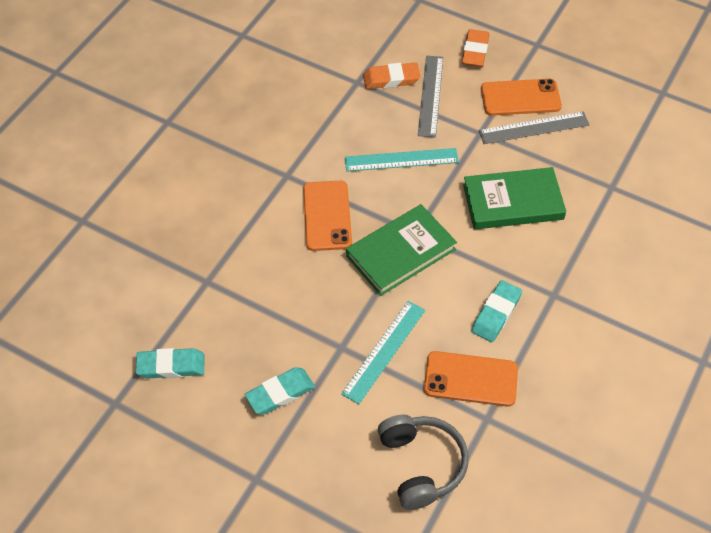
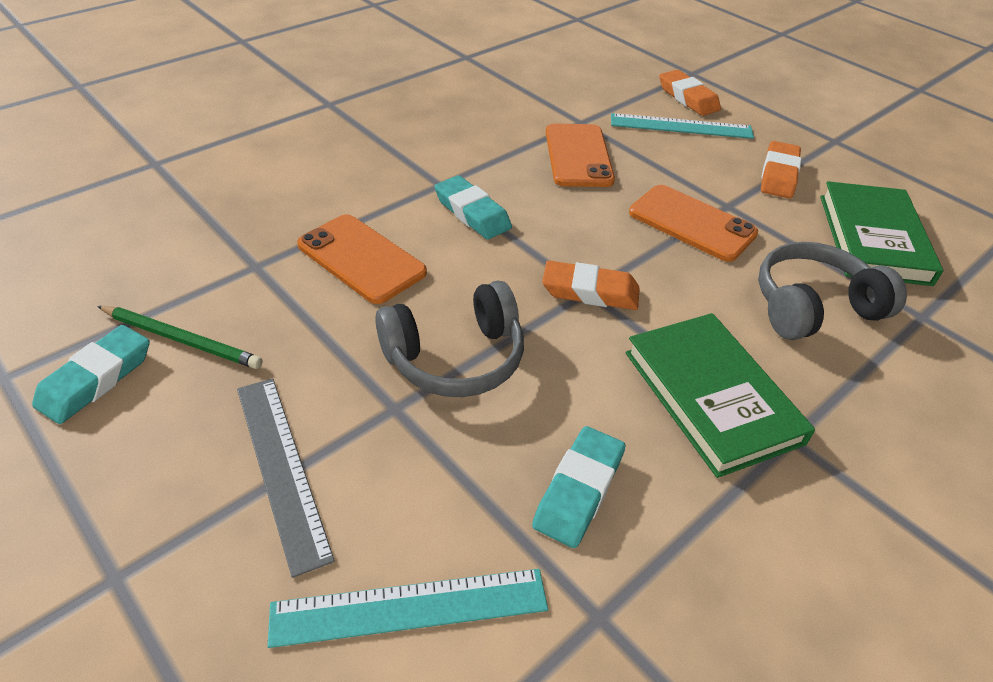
green pencil: none = 0 -> [97,306,262,369] = 1
grey headphones: [378,415,469,510] = 1 -> [375,281,524,397] [758,242,907,340] = 2
grey ruler: [418,56,443,138] [479,112,590,144] = 2 -> [237,378,335,578] = 1
orange eraser: [363,63,421,89] [462,29,490,67] = 2 -> [542,260,640,310] [659,70,721,116] [761,141,801,199] = 3

